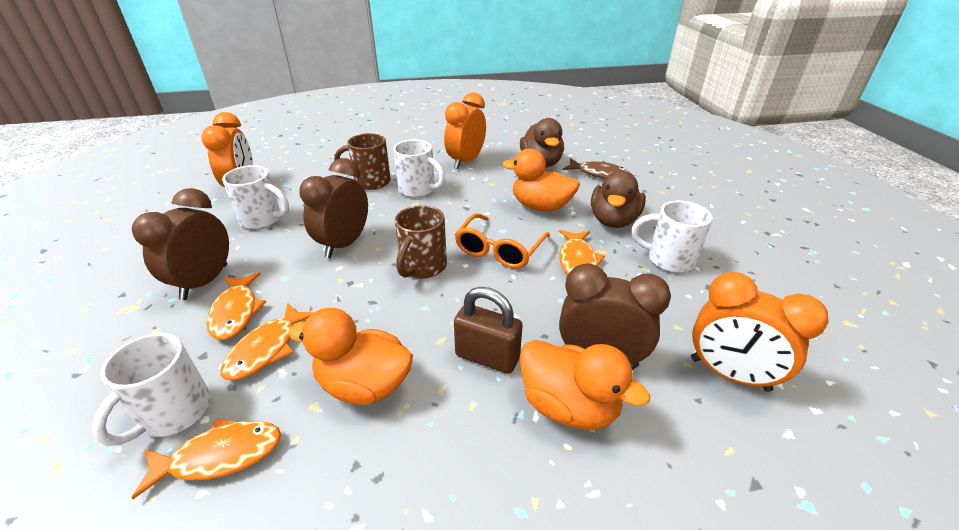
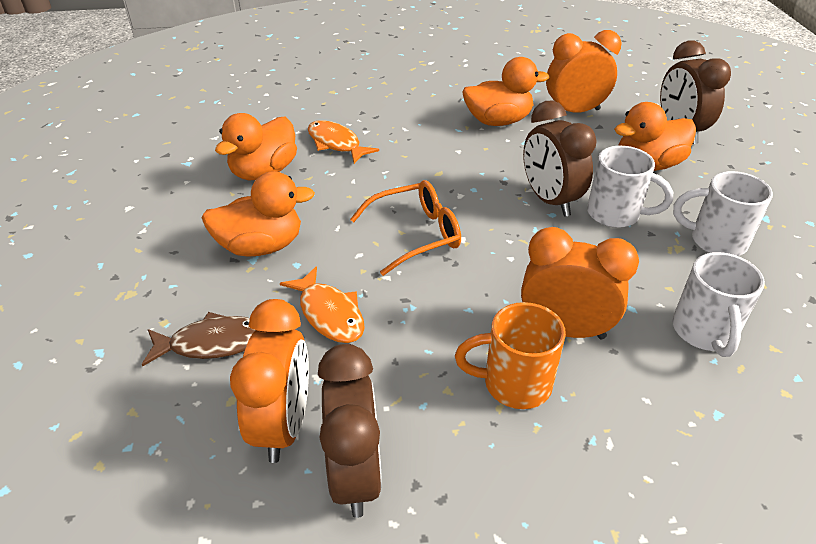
brown duck: [520,118,564,167] [591,170,646,228] = 2 -> none = 0
brown mug: [334,133,391,190] [395,205,447,279] = 2 -> none = 0
brown padlock: [454,287,523,374] = 1 -> none = 0
orange duck: [288,308,413,405] [502,148,580,211] [520,339,650,430] = 3 -> [202,171,315,257] [215,113,297,180] [462,57,549,126] [614,102,696,171] = 4
orange fish: [132,418,281,499] [207,272,266,340] [221,302,315,381] [559,230,605,275] = 4 -> [280,266,365,343] [308,120,379,164] = 2
orange mug: none = 0 -> [455,302,566,409] = 1
white mug: [92,333,211,446] [222,165,289,229] [393,140,445,198] [632,201,713,273] = 4 -> [587,146,673,228] [672,252,765,357] [673,171,773,256] = 3

